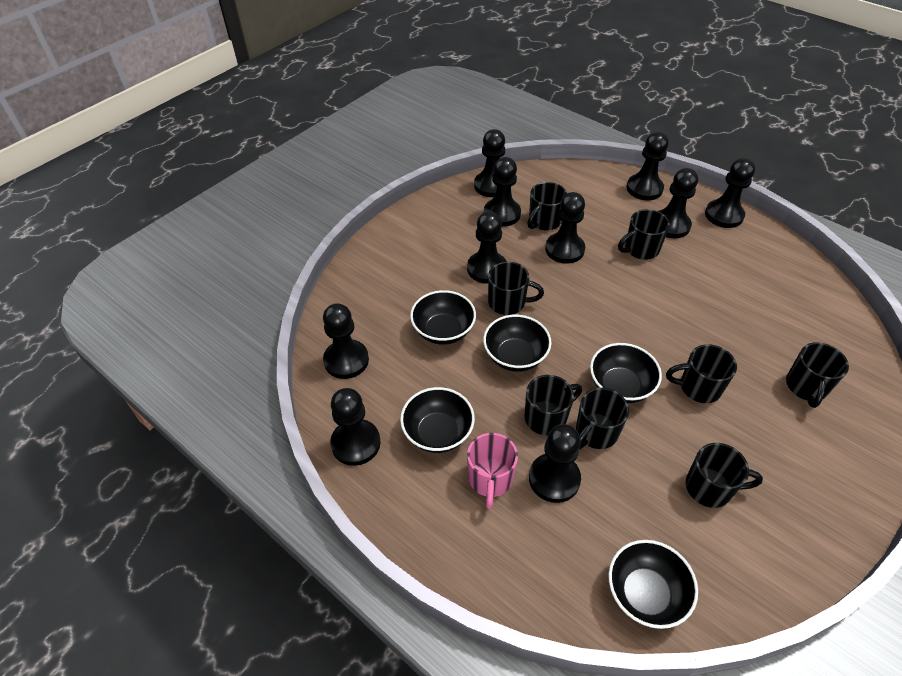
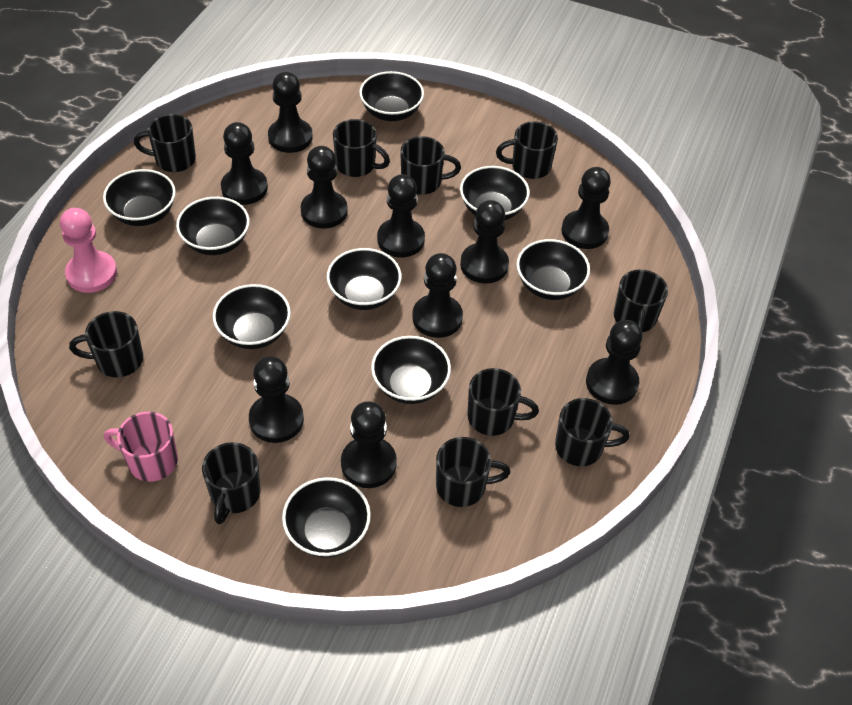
black bowl: [400,387,475,453] [410,290,476,345] [483,315,551,372] [590,343,662,403] [608,540,698,629] = 5 -> [103,169,176,226] [176,197,250,255] [213,284,291,349] [282,477,371,558] [327,248,402,310] [359,71,424,121] [371,336,451,404] [460,166,530,221] [517,239,590,300] = 9
black mug: [488,262,544,315] [525,375,582,435] [527,182,567,231] [576,388,629,450] [618,209,670,260] [666,344,737,403] [686,443,763,508] [786,342,849,408] = 8 -> [69,311,143,377] [134,114,196,172] [202,442,261,524] [333,119,390,177] [400,136,461,195] [436,437,511,507] [467,368,539,436] [496,121,558,179] [555,398,630,466] [614,269,668,332] = 10
pink pawn: none = 0 -> [60,208,117,293] = 1

